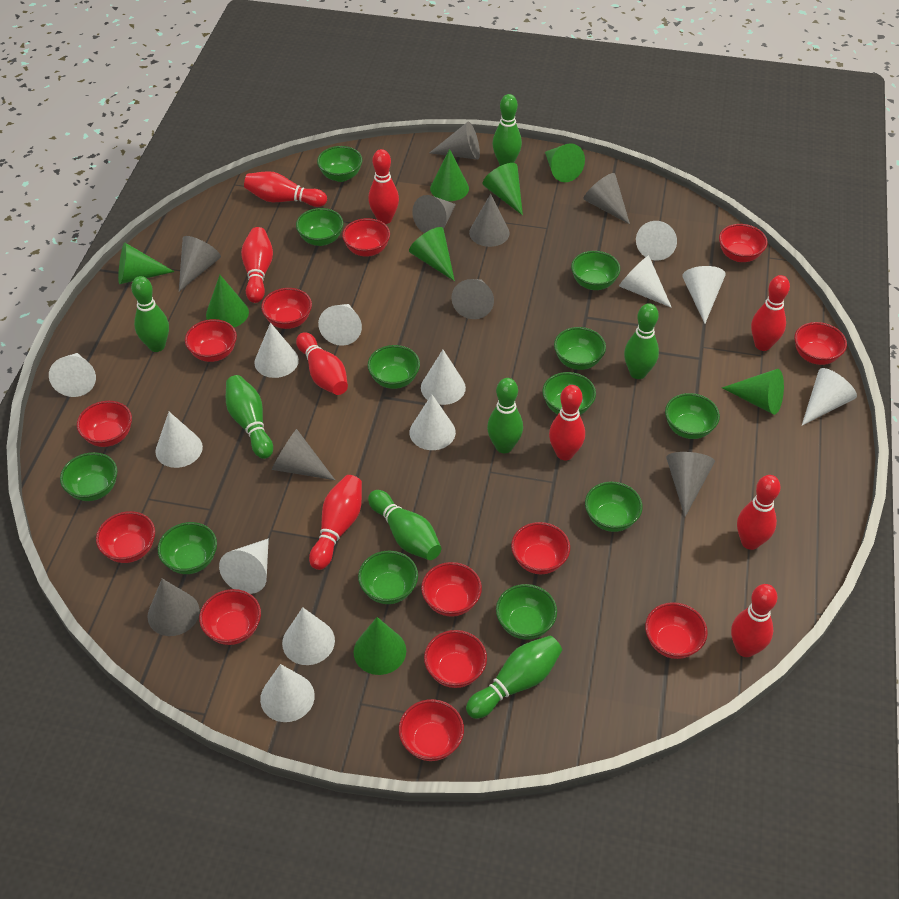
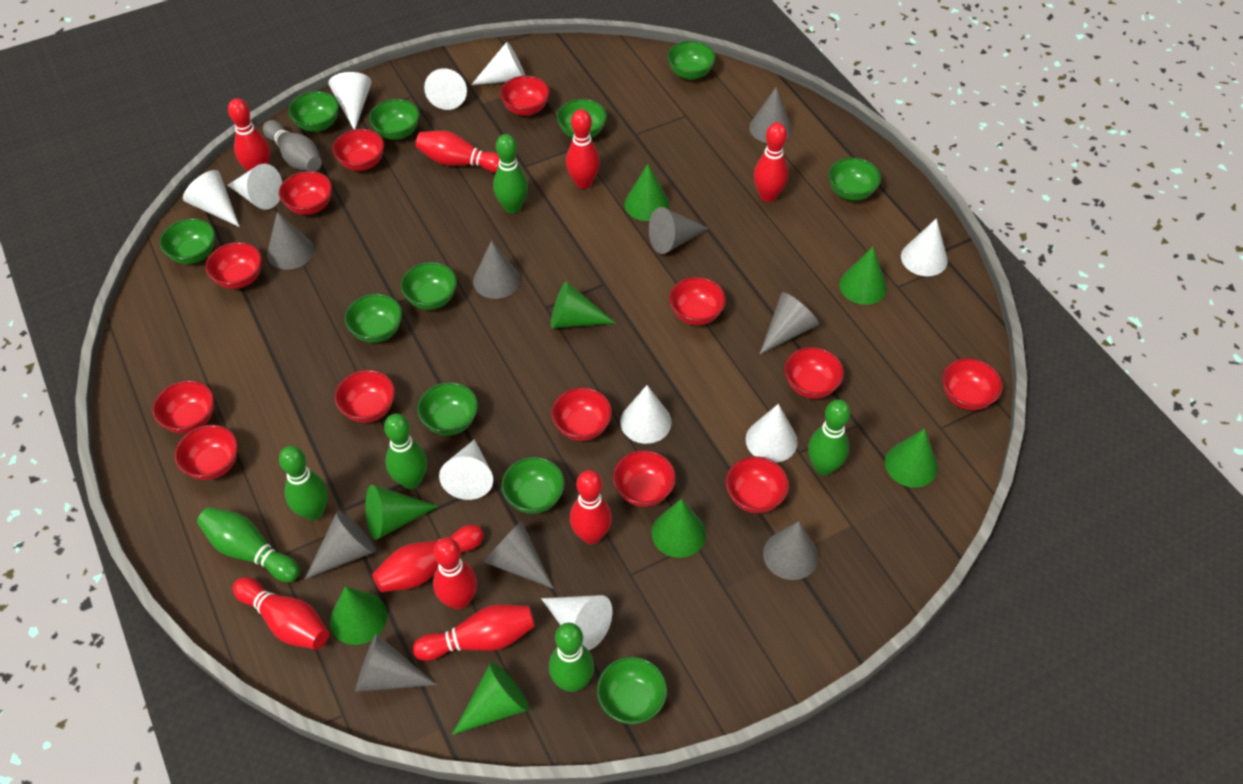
green bowl: [60,452,117,501] [158,522,217,574] [296,208,343,246] [317,146,362,182] [358,551,418,604] [368,345,420,389] [496,584,557,640] [542,372,596,415] [554,327,606,370] [571,251,620,290] [585,482,643,532] [665,393,720,439] = 12 -> [159,218,215,264] [288,91,339,132] [344,294,402,343] [369,99,420,140] [401,262,457,310] [417,382,478,436] [501,457,565,514] [557,99,607,138] [597,656,667,724] [667,41,716,80] [828,157,881,201] = 11
green bowling pin: [131,276,169,352] [226,375,273,459] [368,490,441,560] [466,635,562,719] [487,378,523,453] [492,94,522,166] [624,303,659,379] = 7 -> [197,507,300,582] [279,446,328,521] [384,414,427,489] [493,134,528,214] [549,623,594,692] [808,399,850,475] = 6
grey bowling pin: none = 0 -> [263,120,322,171] = 1
white cone: [49,353,96,397] [155,412,203,468] [219,539,269,594] [254,323,299,378] [260,664,315,722] [282,607,335,665] [318,304,362,346] [410,395,456,450] [421,350,466,405] [619,255,672,308] [636,221,677,261] [682,266,726,324] [802,368,857,426] = 13 -> [183,170,240,227] [227,164,282,210] [328,72,372,129] [424,69,467,110] [439,439,493,500] [471,42,526,85] [541,595,612,650] [620,385,672,444] [746,404,798,463] [901,218,948,276] = 10

